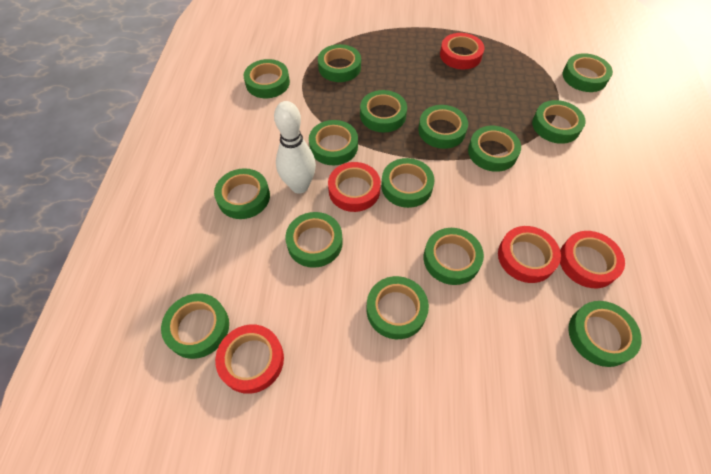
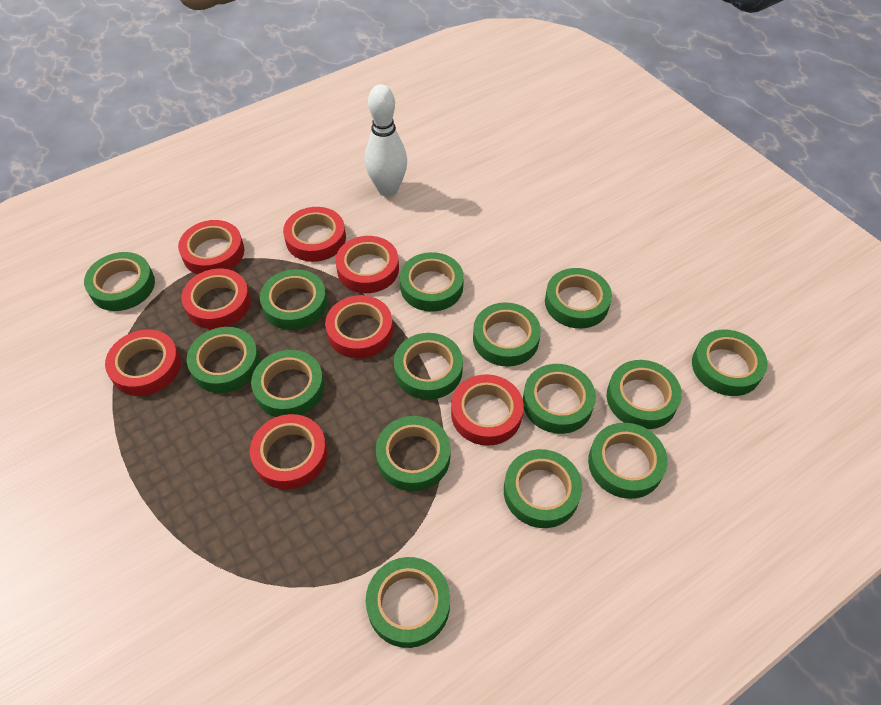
red tape: [215,324,284,394] [328,162,381,212] [440,33,484,70] [498,226,561,283] [560,231,625,288] = 5 -> [105,330,181,396] [178,220,244,274] [181,269,251,329] [250,414,327,489] [283,207,346,262] [325,295,393,359] [335,236,399,293] [451,374,524,446] = 8

